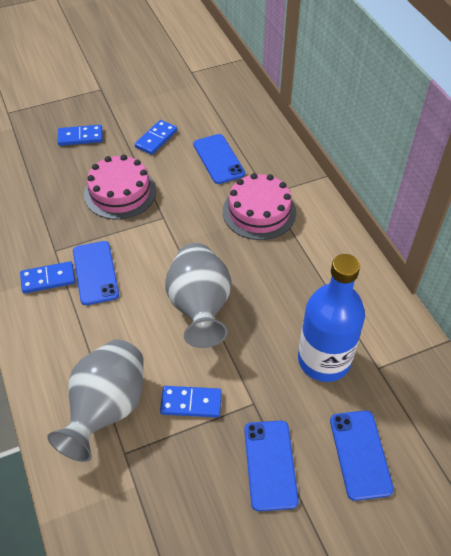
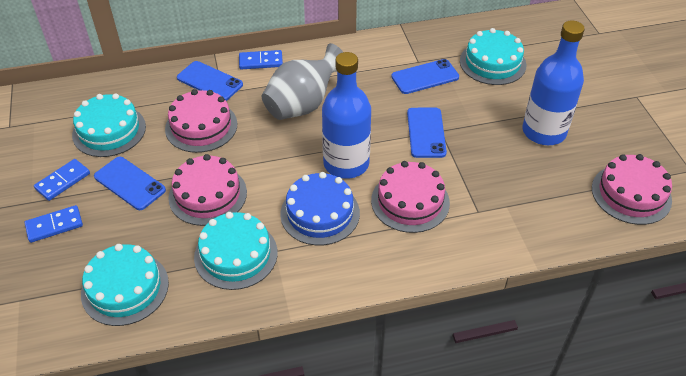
blue bottle: [298,254,365,382] = 1 -> [322,52,371,179] [522,20,585,145] = 2
blue cake: none = 0 -> [280,172,360,245] = 1
blue domino: [20,261,75,293] [58,125,103,146] [135,120,177,155] [160,386,222,418] = 4 -> [25,205,83,243] [34,159,90,201] [239,50,283,69] = 3
grey vase: [47,339,144,462] [165,243,231,348] = 2 -> [262,43,343,120] = 1
pink cake: [84,155,156,220] [223,173,296,240] = 2 -> [165,89,237,153] [168,154,247,226] [371,161,450,233] [592,154,672,225] = 4
turquoise cake: none = 0 -> [72,93,146,157] [81,244,169,326] [194,212,278,290] [460,28,526,85] = 4

